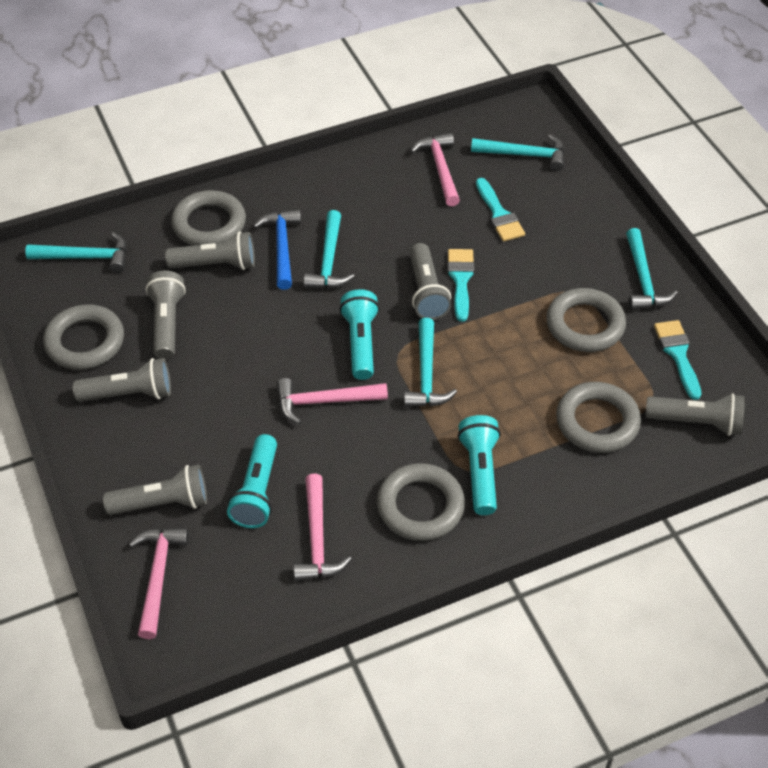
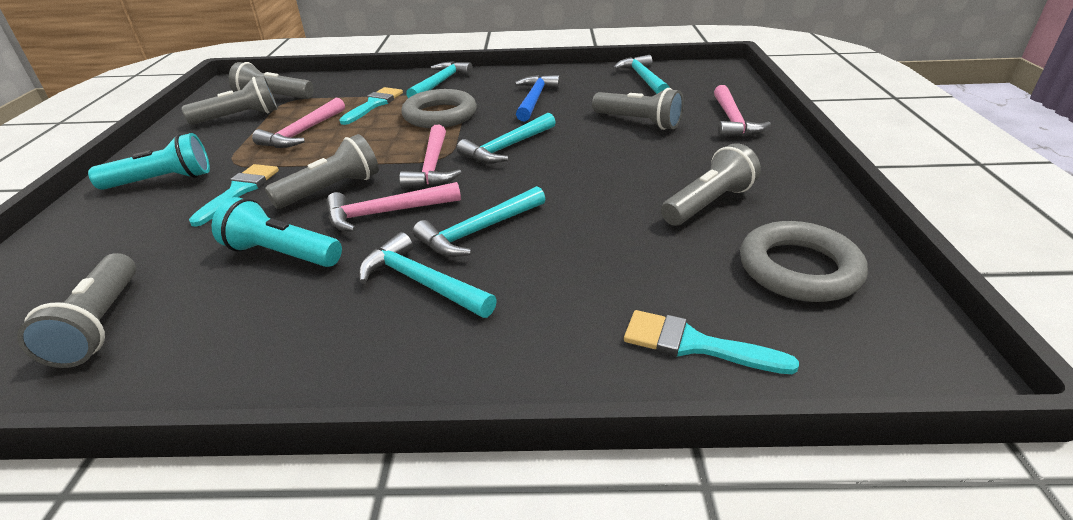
grey ring: [43,304,124,370] [171,190,246,246] [377,463,465,541] [546,288,626,352] [556,382,641,453] = 5 -> [401,89,477,128] [740,221,868,302] = 2
turquoise flashlight: [227,434,277,528] [339,289,379,380] [457,415,501,515] = 3 -> [88,133,210,190] [212,197,342,267] = 2

